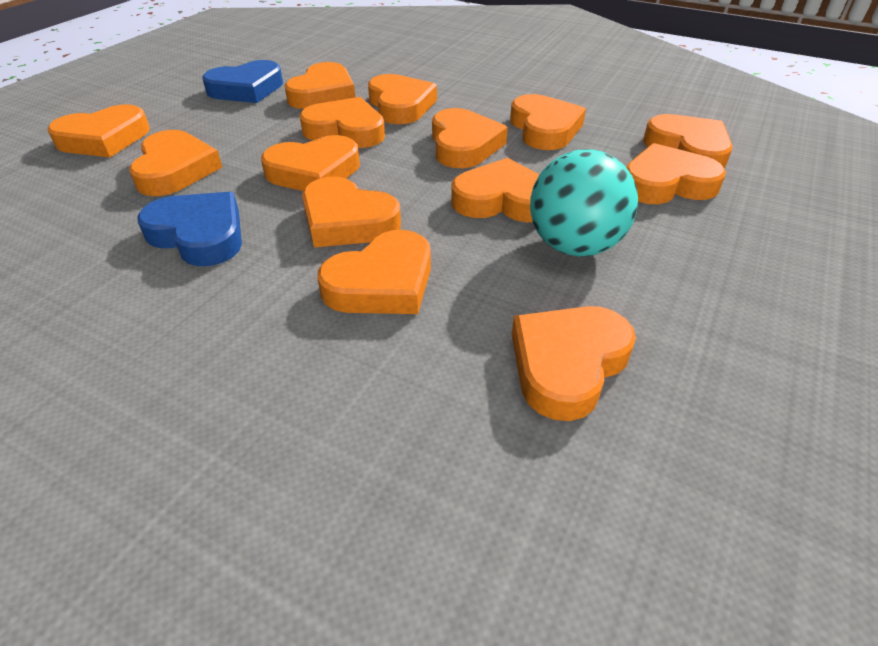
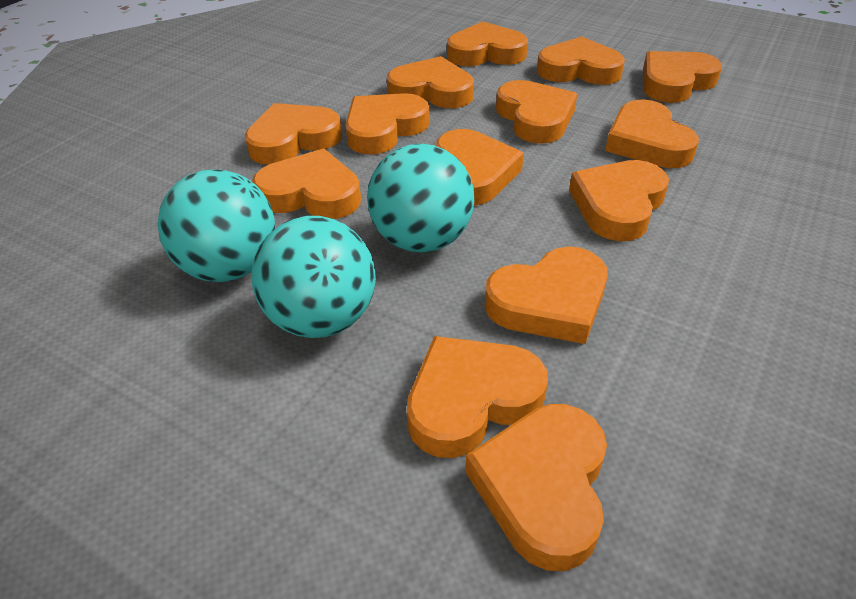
blue heart: [137,192,242,266] [202,60,283,103] = 2 -> none = 0
turquoise ball: [530,149,638,256] = 1 -> [157,169,275,282] [251,216,376,338] [367,144,474,253] = 3

